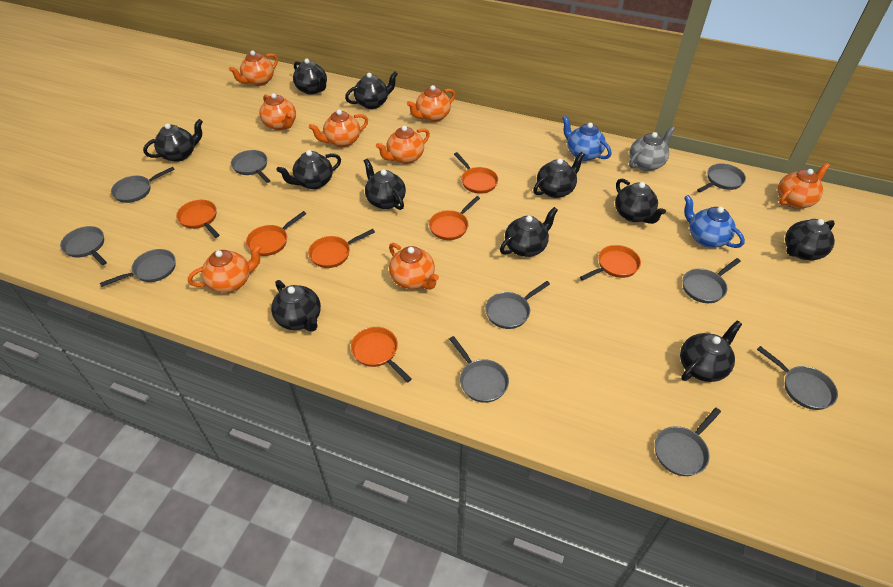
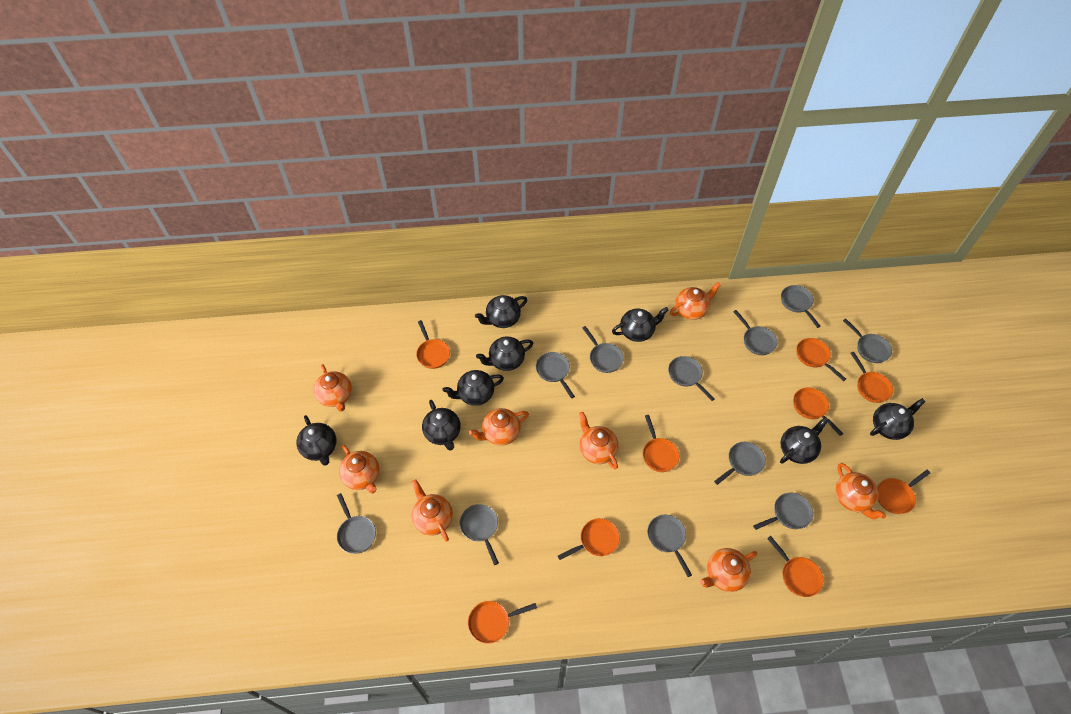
black teapot: [143,119,203,162] [271,280,321,332] [277,150,341,189] [293,59,327,95] [345,71,398,109] [364,159,406,210] [500,207,558,257] [533,152,585,198] [615,179,666,224] [680,320,742,382] [785,219,835,260] = 11 -> [297,415,337,466] [422,400,461,451] [443,370,504,406] [475,295,527,328] [476,336,533,371] [612,307,669,342] [780,417,829,464] [870,398,926,440] = 8
blue teapot: [562,115,611,161] [684,195,745,248] = 2 -> none = 0
grey pan: [60,226,107,265] [100,249,176,287] [111,167,175,203] [231,150,271,183] [449,336,509,403] [485,281,550,329] [655,408,721,476] [683,258,741,303] [697,164,746,192] [757,346,838,410] = 10 -> [337,493,376,554] [459,504,499,565] [536,352,575,398] [582,326,624,373] [647,515,692,577] [668,356,715,401] [714,442,766,485] [733,310,777,355] [753,493,813,530] [781,285,821,328] [843,318,892,363] = 11
grey teapot: [629,126,675,171] = 1 -> none = 0
orange pan: [176,200,220,238] [246,211,306,256] [308,229,375,268] [351,327,412,383] [429,196,480,240] [454,152,498,194] [580,245,641,281] = 7 -> [416,320,450,369] [468,601,537,644] [558,518,620,560] [643,415,680,472] [767,536,823,597] [793,387,843,436] [796,338,846,381] [850,352,893,403] [877,470,930,514] = 9

